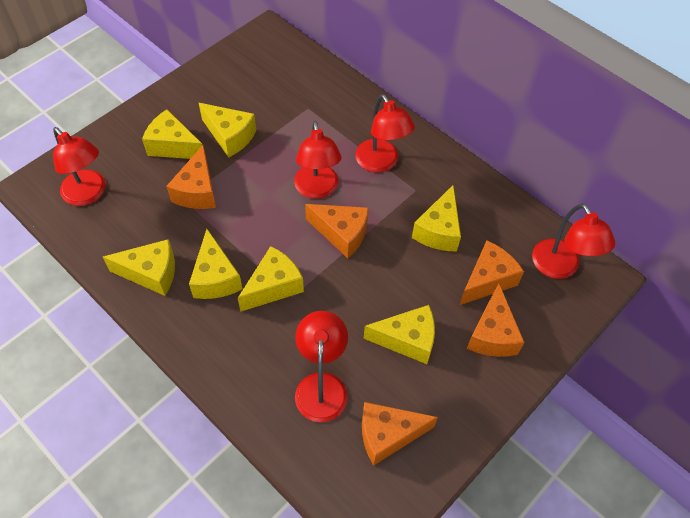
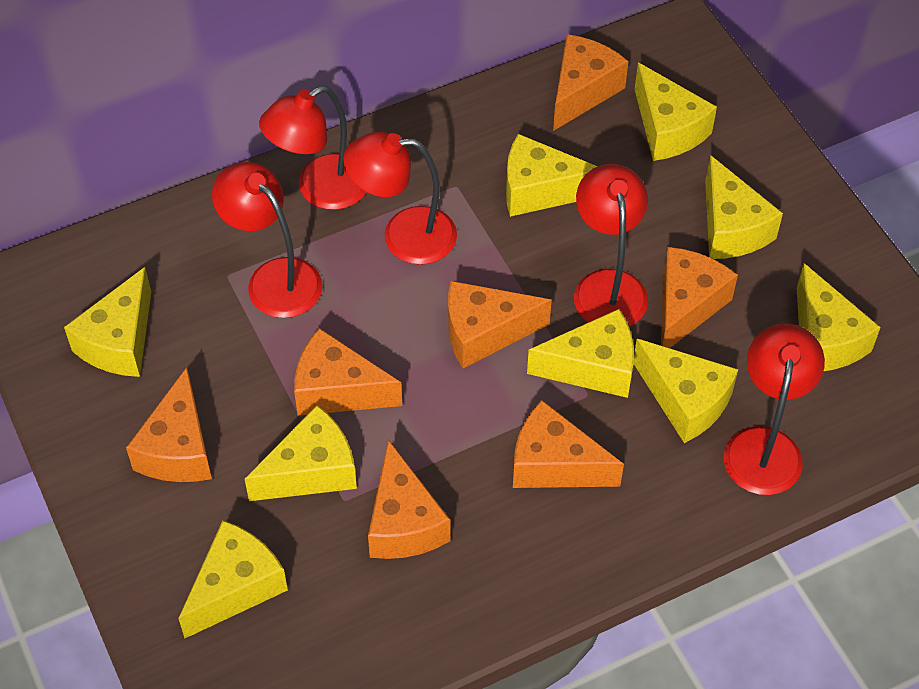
orange cheese: [166,145,216,209] [305,204,369,258] [362,402,438,466] [460,241,524,305] [467,283,525,357] = 5 -> [126,367,212,482] [294,328,402,416] [368,440,450,559] [448,281,552,368] [513,400,624,488] [553,34,629,131] [661,247,738,348] = 7
yellow cheese: [103,239,175,296] [142,109,202,159] [189,229,242,299] [199,103,256,158] [238,246,304,312] [364,305,435,364] [412,185,461,251] = 7 -> [64,267,151,377] [178,520,288,638] [245,405,357,501] [506,134,598,217] [527,309,634,398] [634,63,717,161] [634,339,738,443] [705,155,783,259] [797,263,881,371] = 9

